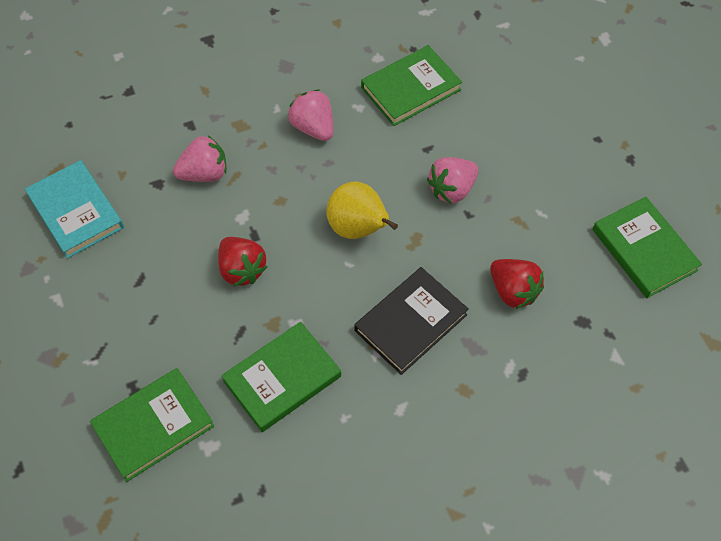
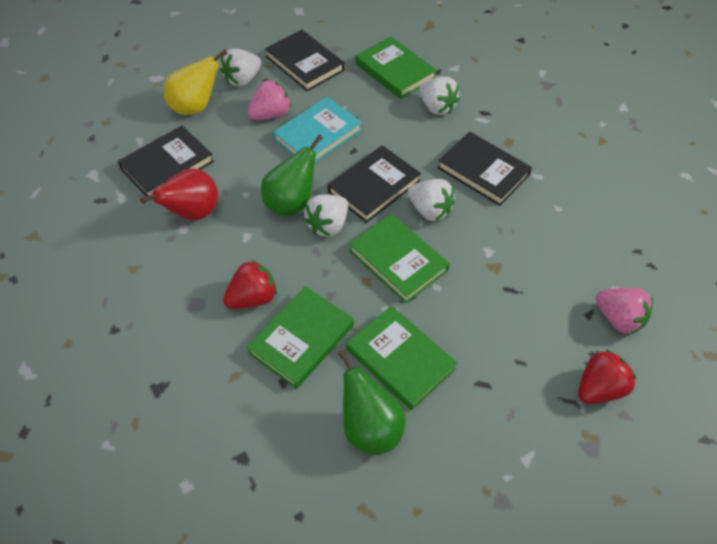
black book: [354,267,468,375] = 1 -> [118,126,214,196] [265,30,344,91] [328,145,421,223] [437,132,532,206] = 4
green pear: none = 0 -> [261,135,323,216] [338,350,406,455] = 2
pink strawberry: [173,135,227,182] [288,90,333,141] [427,157,478,203] = 3 -> [247,80,291,120] [596,288,653,334] = 2
red pear: none = 0 -> [140,168,218,220] = 1
white strawberry: none = 0 -> [220,49,262,87] [304,194,348,237] [408,179,455,221] [419,77,460,115] = 4

